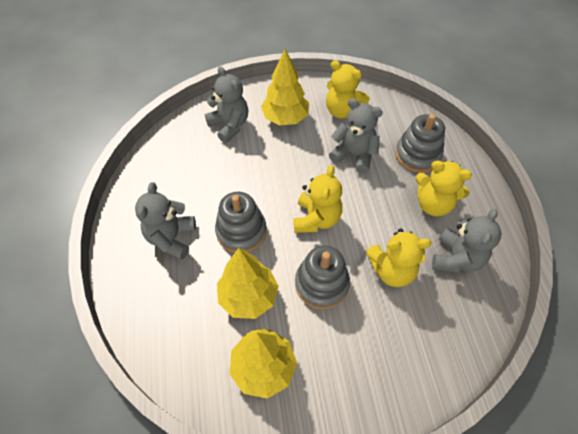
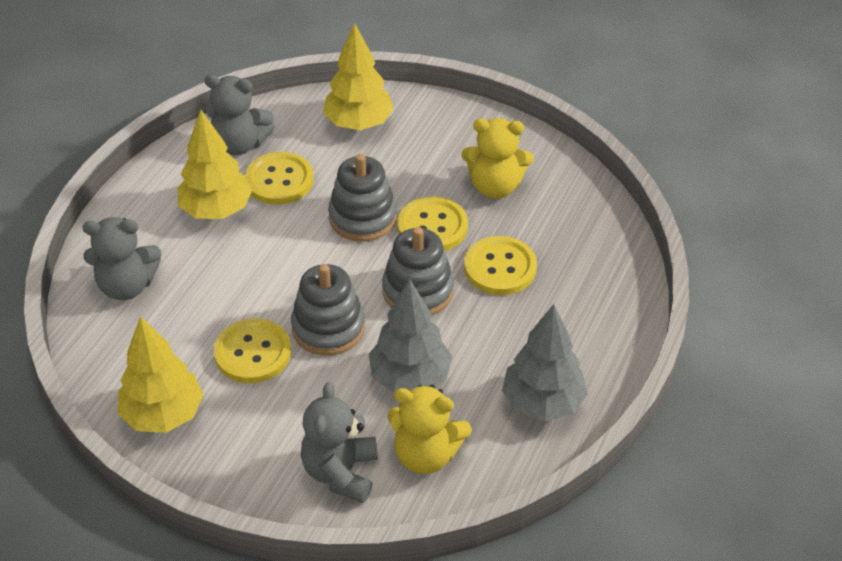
grey teddy bear: [135,182,196,259] [205,66,248,143] [329,98,383,173] [432,209,501,273] = 4 -> [82,217,162,300] [204,75,275,155] [301,382,378,503] = 3
grey tree: none = 0 -> [369,278,453,393] [502,304,588,421] = 2
yellow button: none = 0 -> [214,318,291,383] [245,152,314,205] [397,196,468,251] [464,236,537,295] = 4
yellow teddy bear: [294,165,342,233] [326,60,370,119] [366,229,432,287] [415,160,472,216] = 4 -> [387,385,472,474] [461,118,534,199] = 2

